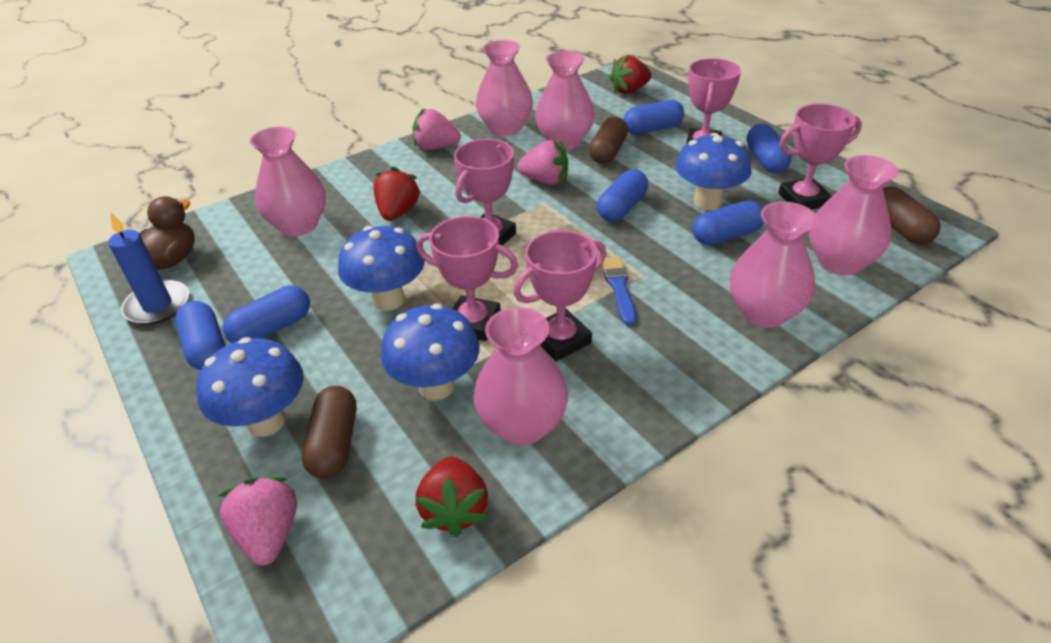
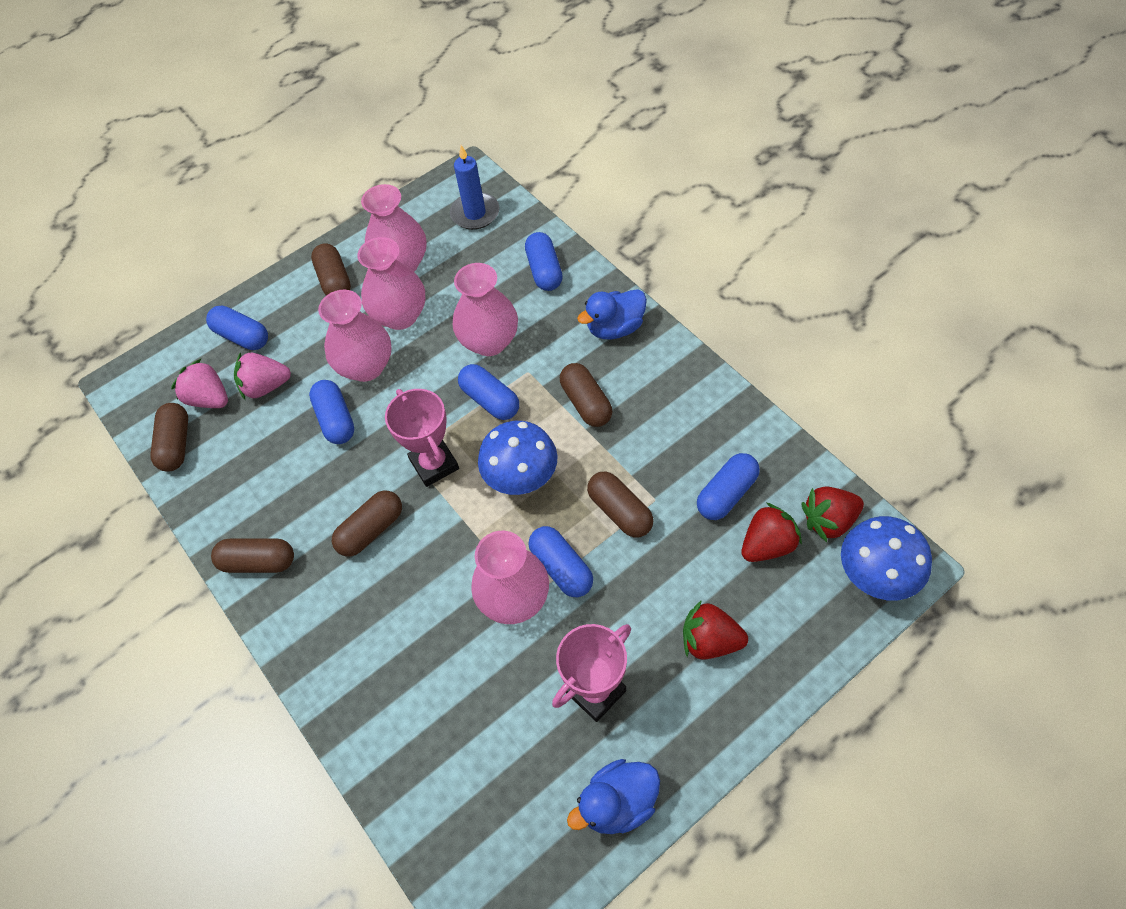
blue brush: [602,257,636,326] = 1 -> none = 0
blue duck: none = 0 -> [567,759,660,834] [577,289,647,339] = 2
blue mushroom: [196,337,304,437] [338,226,425,311] [381,304,480,400] [675,133,752,210] = 4 -> [478,421,558,495] [841,516,932,601] = 2
brown capsule: [302,386,356,479] [589,117,628,164] [883,186,941,244] = 3 -> [150,403,188,472] [211,539,294,573] [311,243,351,295] [332,490,402,557] [560,363,612,427] [587,471,653,538] = 6
brown duck: [139,196,195,269] = 1 -> none = 0
pink strawberry: [218,476,297,566] [413,108,461,150] [518,140,568,185] = 3 -> [171,359,228,408] [234,352,291,400] = 2
pink trophy: [416,216,518,341] [454,139,516,246] [514,230,606,361] [686,58,741,144] [778,104,862,210] = 5 -> [385,389,459,487] [552,624,631,722] = 2
pink vase: [250,126,326,236] [473,307,568,445] [476,40,533,136] [535,51,595,150] [730,201,818,328] [809,155,898,275] = 6 -> [318,290,391,382] [357,237,425,330] [361,184,427,272] [453,263,518,356] [471,531,549,624] = 5

